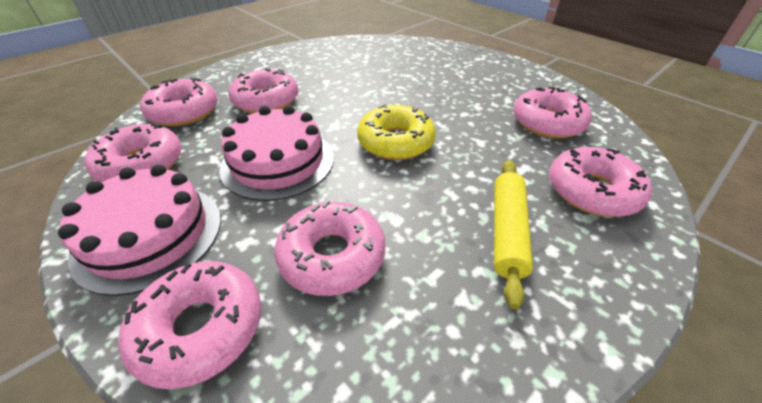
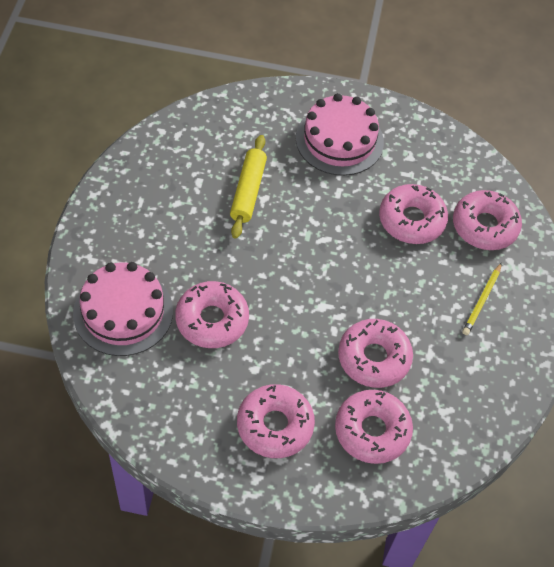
pink donut: [84,124,182,182] [118,261,261,389] [140,78,218,126] [229,68,298,113] [274,201,385,296] [513,87,592,138] [549,147,652,217] = 7 -> [175,281,249,348] [237,384,315,458] [335,390,413,464] [338,319,413,388] [379,184,448,244] [453,190,522,250] = 6
yellow donut: [357,104,436,160] = 1 -> none = 0
yellow pencil: none = 0 -> [462,262,502,335] = 1

